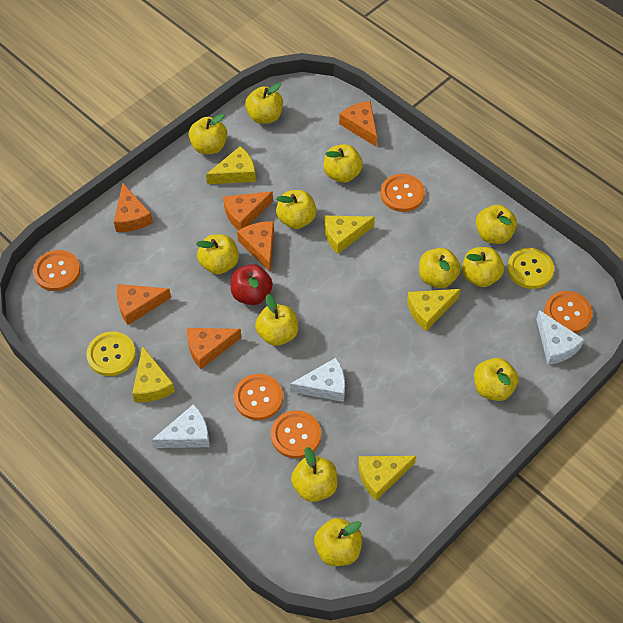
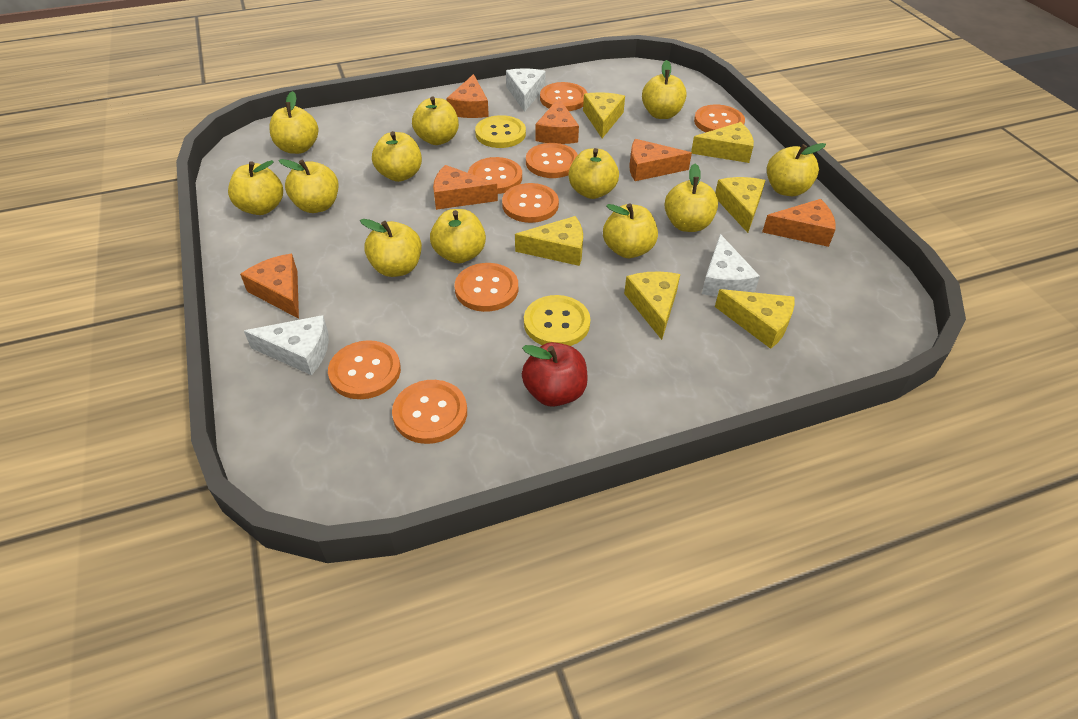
orange button: [33,250,80,291] [234,374,283,420] [271,410,321,459] [380,174,425,212] [544,291,593,333] = 5 -> [328,340,401,399] [392,380,467,444] [455,263,518,312] [468,157,522,194] [502,183,559,223] [526,143,578,178] [540,82,587,111] [694,105,745,132] = 8
yellow cheese: [132,346,175,402] [206,146,256,184] [324,215,375,254] [358,456,416,501] [407,289,461,331] = 5 -> [515,216,583,266] [583,92,625,138] [624,271,680,340] [691,122,754,163] [715,177,766,233] [715,289,795,349] = 6

